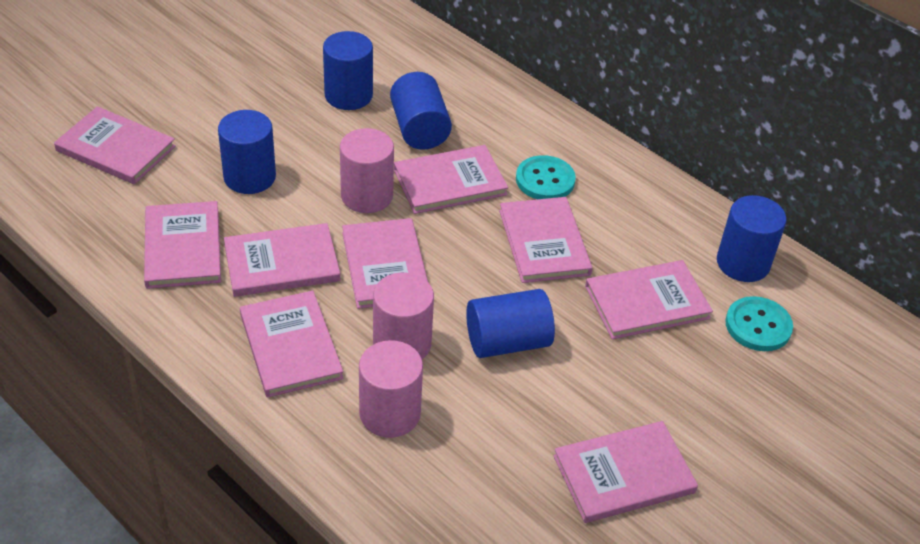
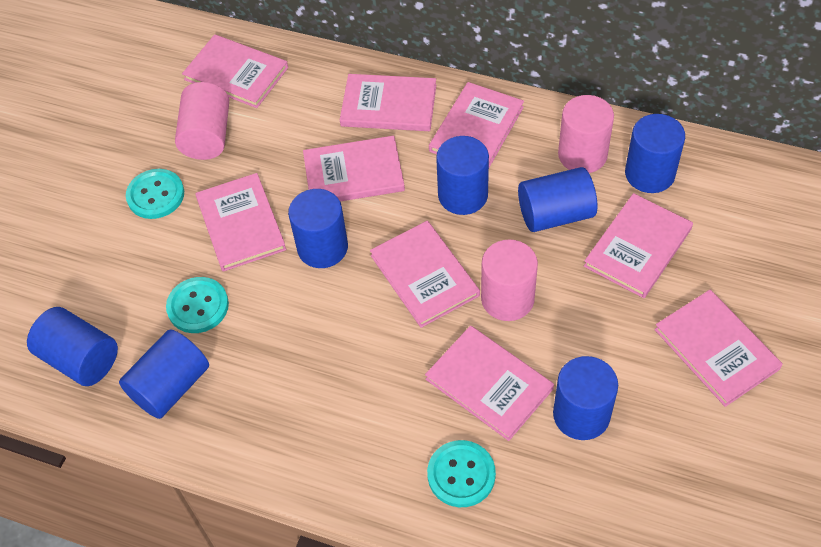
blue cylinder: [218,110,276,194] [323,31,373,110] [390,72,452,150] [466,289,555,358] [717,195,787,282] = 5 -> [27,307,118,386] [119,329,209,419] [288,189,348,268] [436,136,489,215] [518,167,597,232] [553,356,618,440] [625,114,685,193] = 7
turquoise button: [516,155,576,199] [725,296,793,351] = 2 -> [126,169,184,219] [166,277,229,333] [427,440,496,507] = 3

